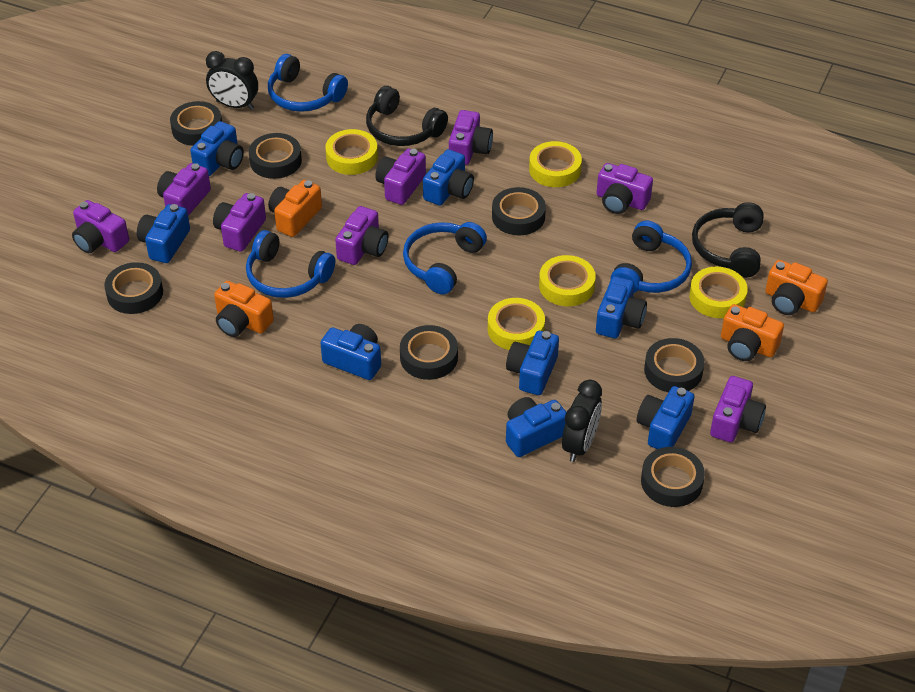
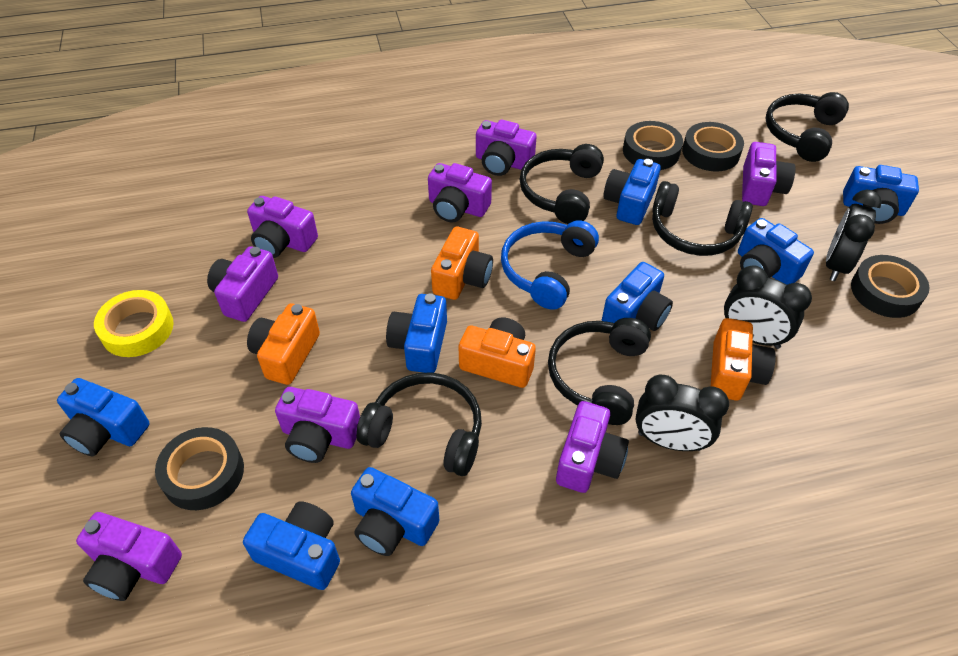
black clock: [206,51,258,110] [562,380,602,462] = 2 -> [635,374,729,451] [724,265,812,349] [826,189,882,281] = 3
black headphones: [366,86,448,146] [692,203,764,278] = 2 -> [356,372,482,476] [520,144,604,224] [548,318,651,425] [652,181,753,256] [766,92,849,162] = 5
black tape: [104,262,163,314] [170,101,222,146] [249,133,302,179] [400,325,458,380] [492,187,546,235] [641,447,705,507] [644,338,705,392] = 7 -> [155,427,244,510] [623,121,683,170] [682,122,744,171] [851,255,929,318] = 4
blue headphones: [246,230,335,298] [268,54,348,112] [403,222,487,294] [610,221,692,293] = 4 -> [501,220,599,310] = 1
yellow tape: [325,129,378,175] [488,298,545,350] [529,141,582,187] [539,255,596,306] [689,267,748,318] = 5 -> [94,290,174,357] = 1

